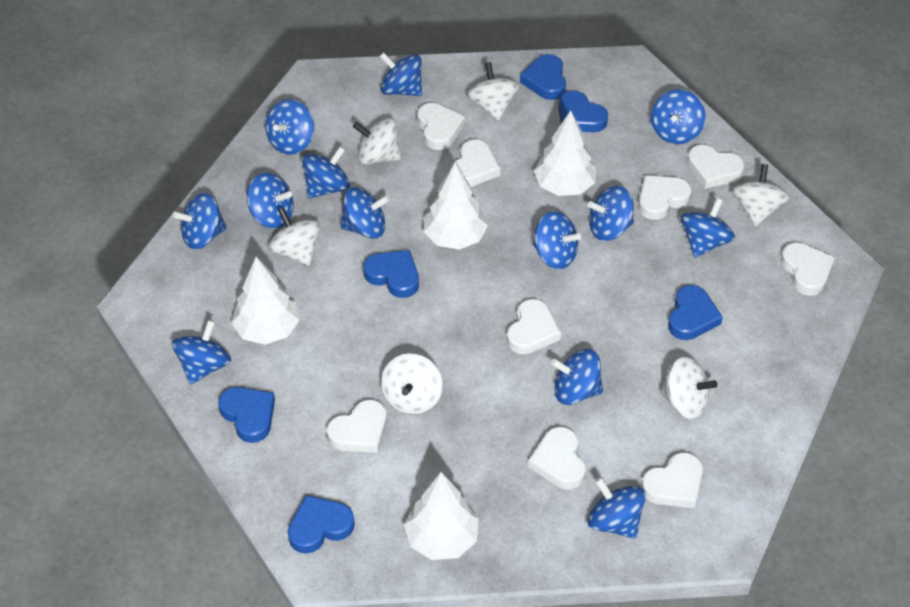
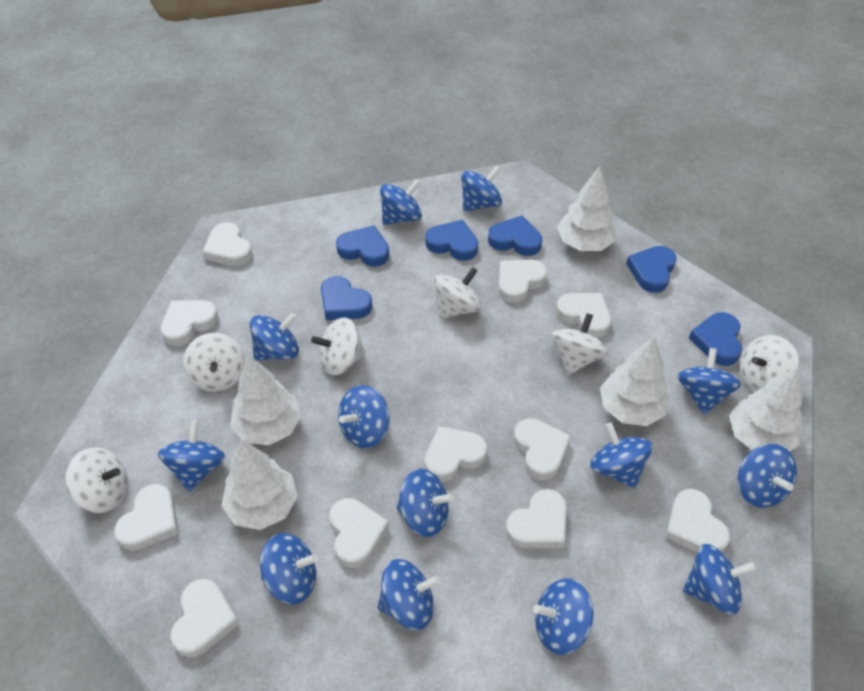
white heart: [327,400,387,453] [417,103,465,150] [451,139,500,187] [507,299,561,354] [528,427,586,489] [638,175,692,220] [641,452,703,509] [687,145,745,189] [780,242,835,296] = 9 -> [114,484,179,551] [161,300,218,346] [171,579,239,657] [202,222,252,266] [329,498,389,568] [425,426,487,482] [498,259,547,303] [505,489,567,548] [513,418,571,480] [556,293,611,338] [665,489,730,553] = 11
white tree: [231,257,299,345] [404,472,479,560] [424,163,488,250] [534,110,596,196] = 4 -> [221,439,298,530] [230,356,301,445] [557,166,616,251] [600,337,670,426] [729,366,803,452] = 5

